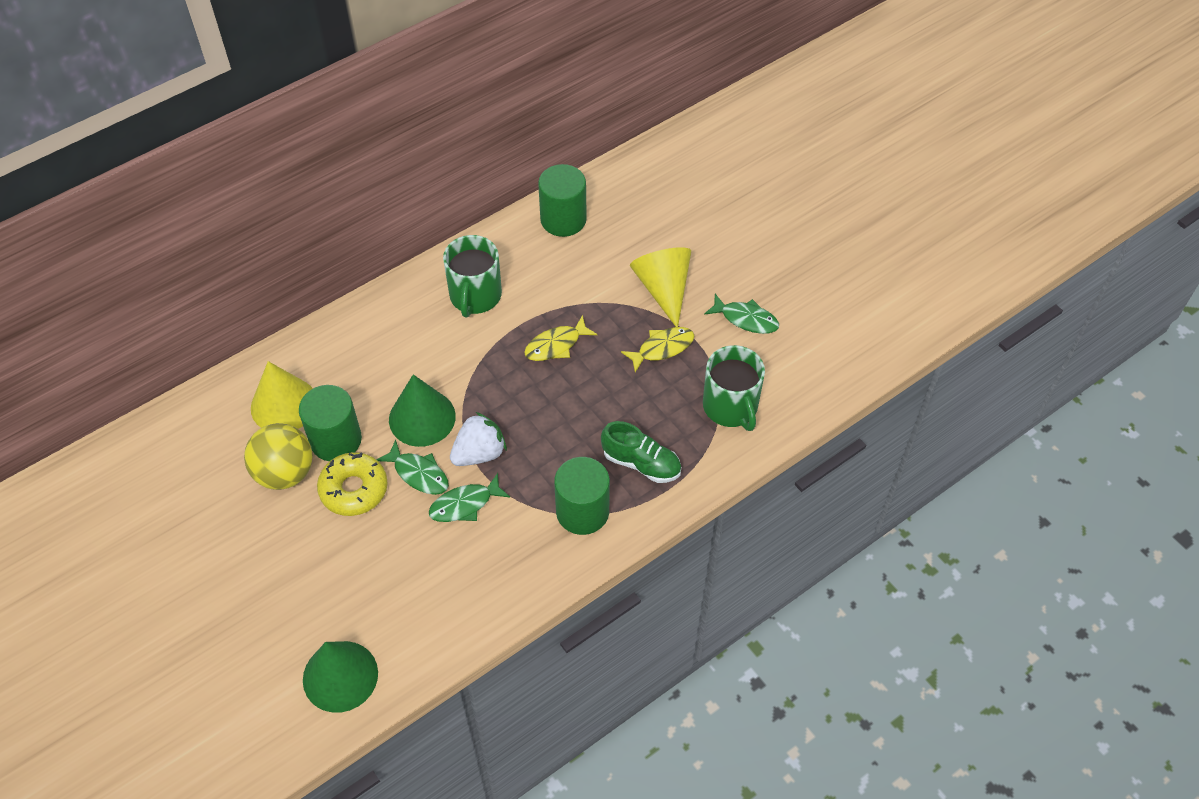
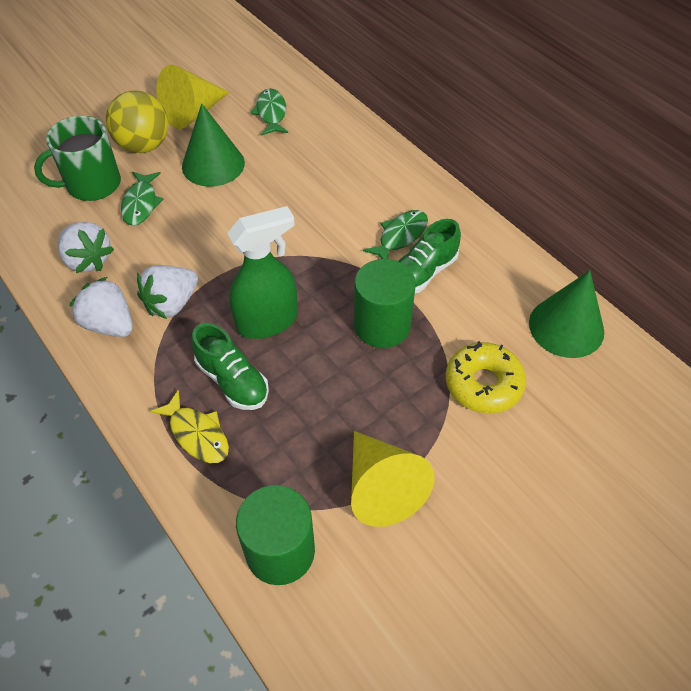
green cylinder: [299,385,362,461] [538,164,587,237] [554,457,610,535] = 3 -> [236,485,315,585] [354,259,416,348] = 2
green mug: [443,235,502,318] [703,345,765,431] = 2 -> [34,116,121,201] = 1
green shoe: [601,421,681,483] = 1 -> [191,323,269,410] [398,219,461,293] = 2
green spray bottle: none = 0 -> [227,206,297,339] = 1
white strawberry: [450,412,507,466] = 1 -> [58,222,114,273] [69,277,133,337] [137,265,198,319] = 3
yellow fish: [524,315,597,361] [621,327,694,373] = 2 -> [150,390,229,463] = 1

